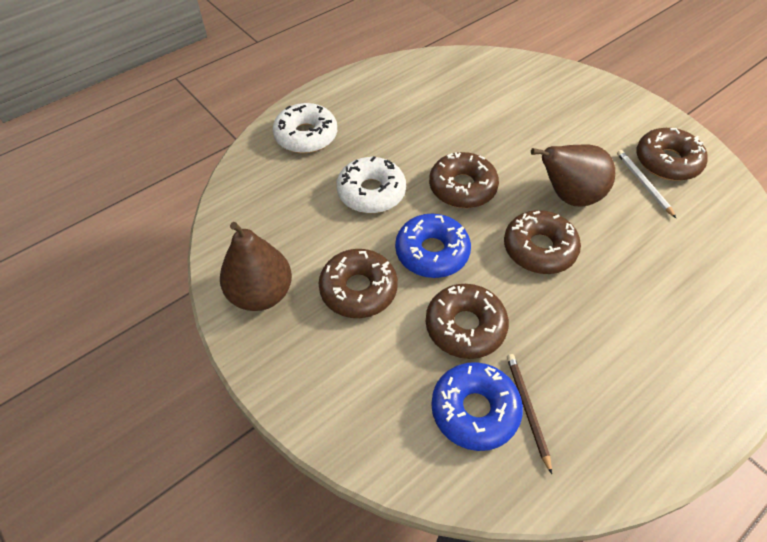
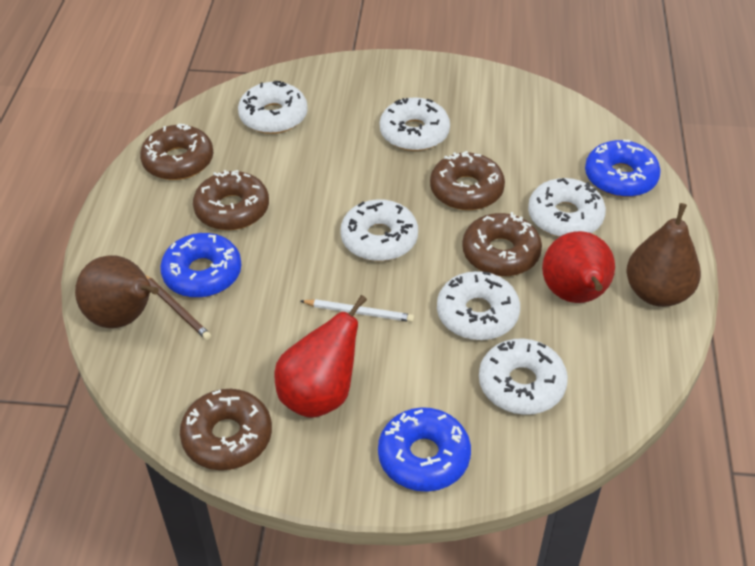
blue donut: [395,214,471,278] [431,362,523,451] = 2 -> [160,233,242,298] [378,407,471,492] [585,140,661,197] = 3
red pear: none = 0 -> [275,295,367,418] [542,231,615,303] = 2
white donut: [273,103,337,153] [336,156,406,213] = 2 -> [238,81,308,134] [340,199,418,261] [380,98,450,151] [437,271,520,340] [479,338,568,415] [528,178,606,237] = 6

